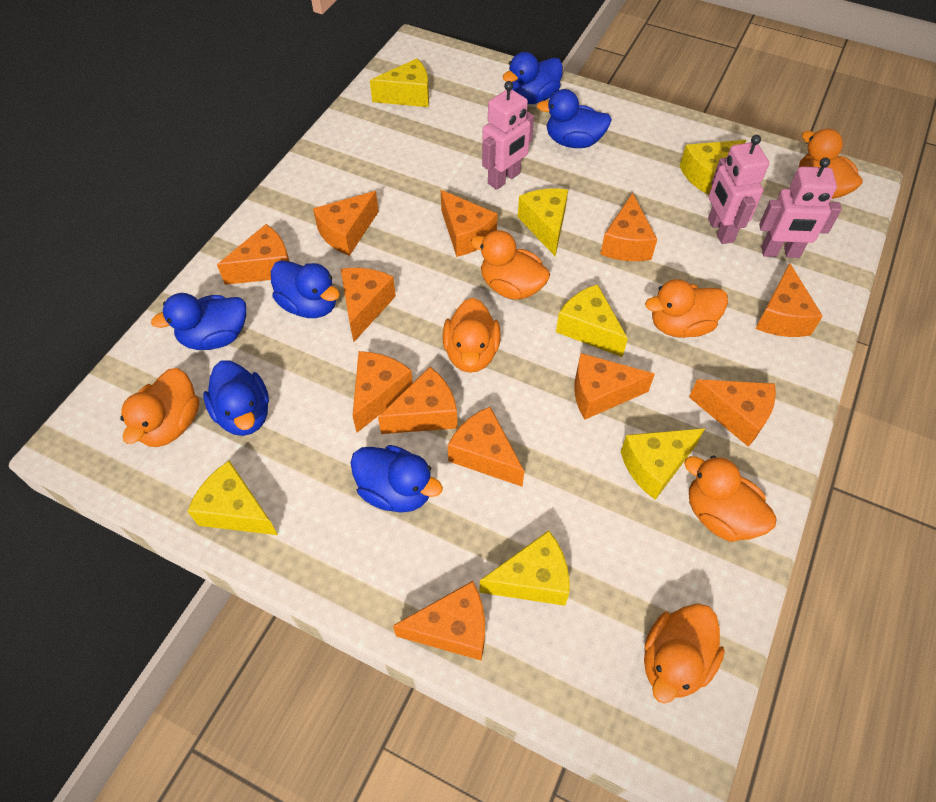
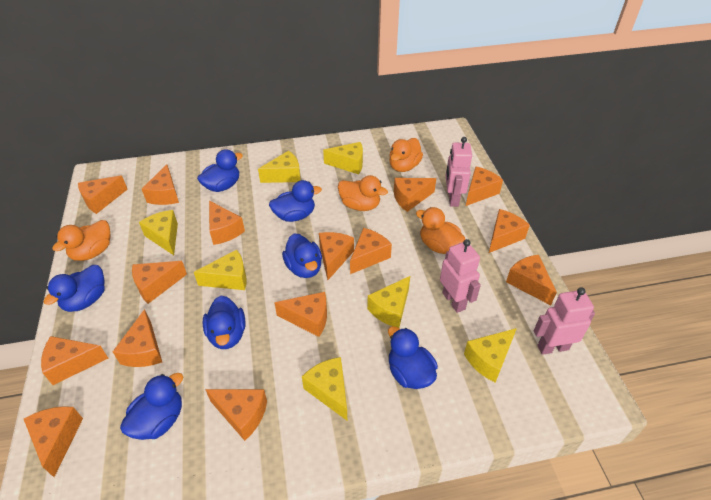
blue duck: [151,293,246,350] [203,360,269,436] [271,260,340,318] [351,445,443,513] [502,52,563,104] [537,89,612,148] = 6 -> [44,265,105,312] [120,373,183,440] [197,149,243,192] [203,296,245,349] [269,180,322,222] [282,234,322,278] [388,326,438,389] = 7
orange cheese: [217,224,290,285] [313,191,379,256] [341,268,396,342] [353,351,413,433] [378,367,457,434] [393,581,485,661] [441,190,498,257] [448,407,524,487] [574,353,655,420] [600,193,657,261] [689,379,776,446] [756,263,823,337] = 12 -> [24,406,83,477] [41,336,108,385] [78,175,128,214] [113,309,162,367] [132,261,187,304] [142,164,179,205] [205,389,267,441] [209,201,245,245] [274,292,327,337] [319,232,354,280] [350,228,392,274] [394,178,436,212] [466,166,503,206] [489,209,530,253] [506,255,557,305] = 15
orange duck: [120,368,199,447] [443,298,501,373] [471,230,550,300] [644,603,725,704] [645,279,728,338] [684,456,777,542] [799,129,863,199] = 7 -> [52,220,111,261] [338,175,388,211] [389,138,423,172] [416,207,466,254] = 4

